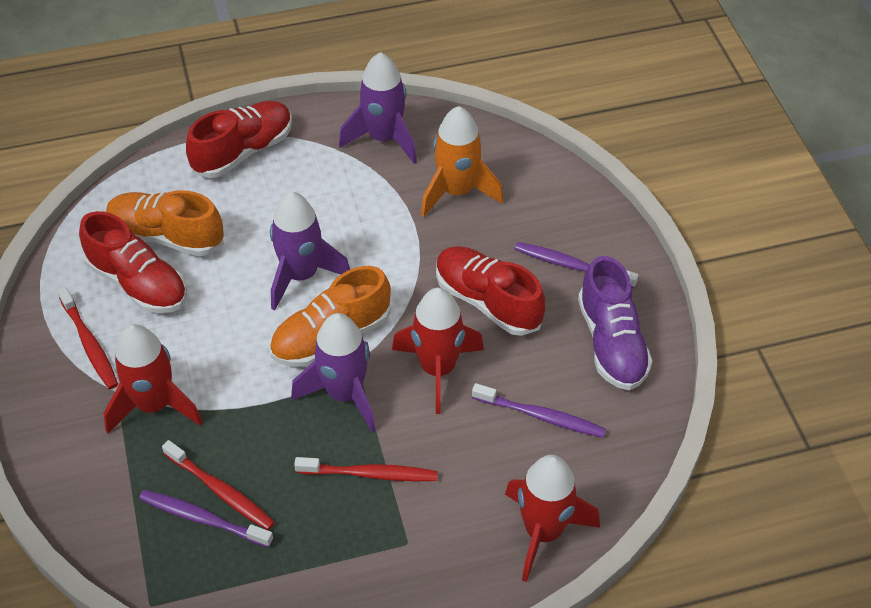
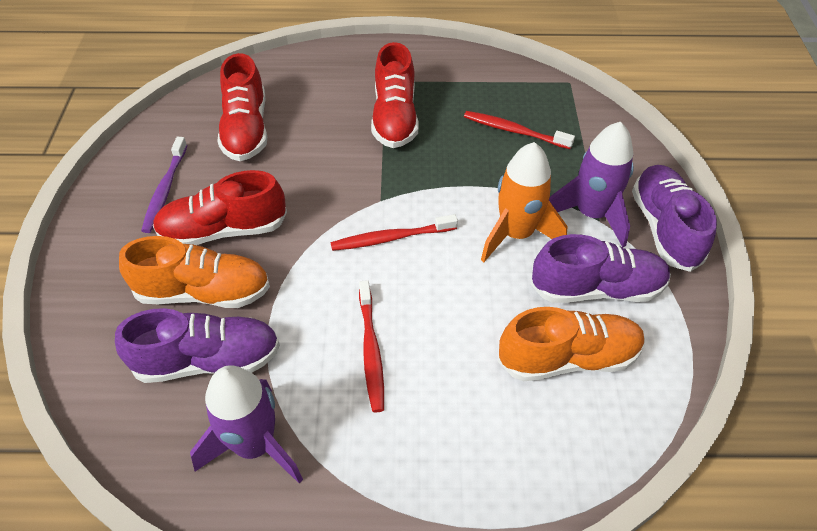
purple rocket: [270,192,350,311] [291,313,376,432] [339,52,417,164] = 3 -> [190,365,303,484] [549,122,634,247] = 2
purple shoe: [578,256,652,390] = 1 -> [115,308,280,383] [531,234,671,303] [632,165,717,272] = 3
purple toothbrush: [139,490,273,547] [472,383,606,438] [515,242,639,288] = 3 -> [141,137,187,233] = 1
red rocket: [104,324,202,433] [392,288,484,414] [505,455,600,582] = 3 -> none = 0

